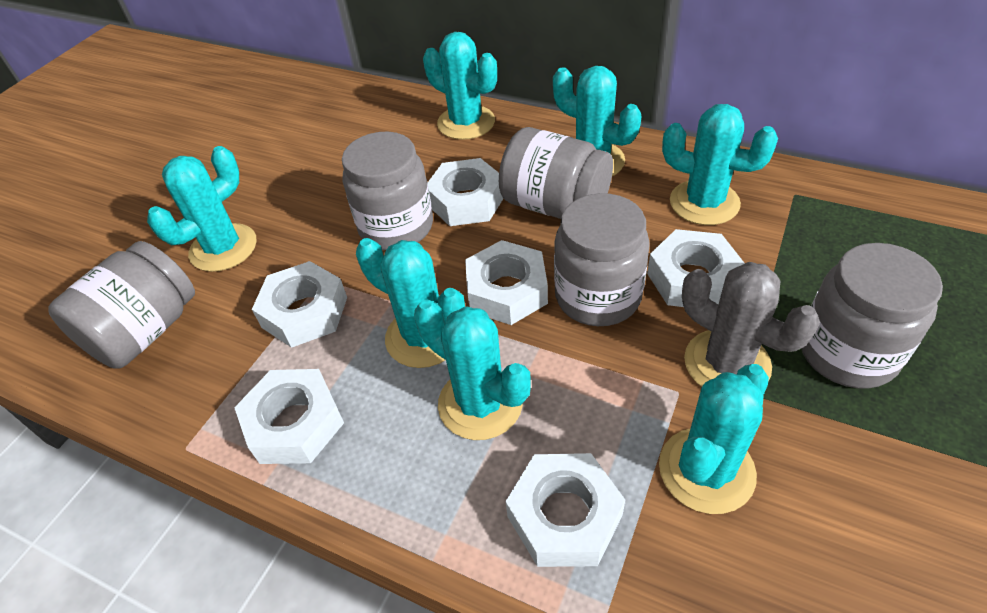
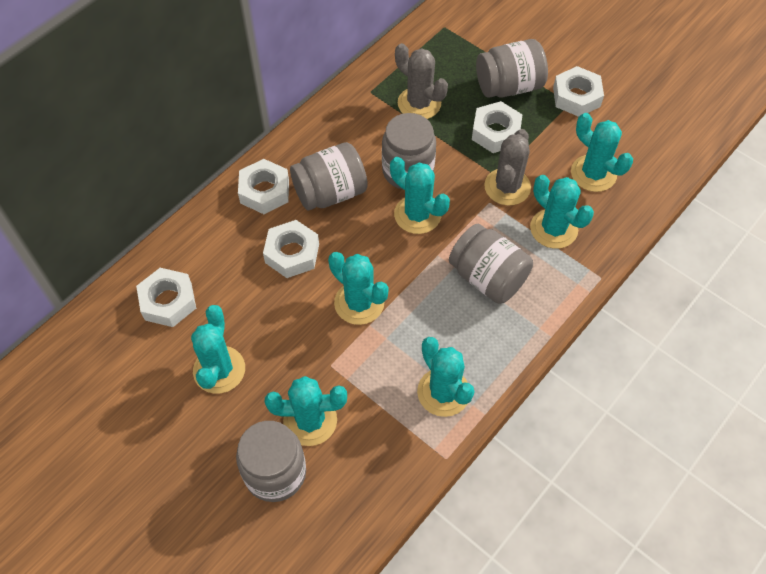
grey cactus: [682,262,820,387] = 1 -> [395,43,448,119] [484,129,531,206] = 2
white nut: [234,369,344,464] [252,261,347,348] [428,158,503,226] [465,240,548,325] [505,453,625,567] [647,229,745,307] = 6 -> [136,268,196,327] [238,159,289,214] [263,220,319,278] [472,101,523,153] [553,66,604,117] = 5

